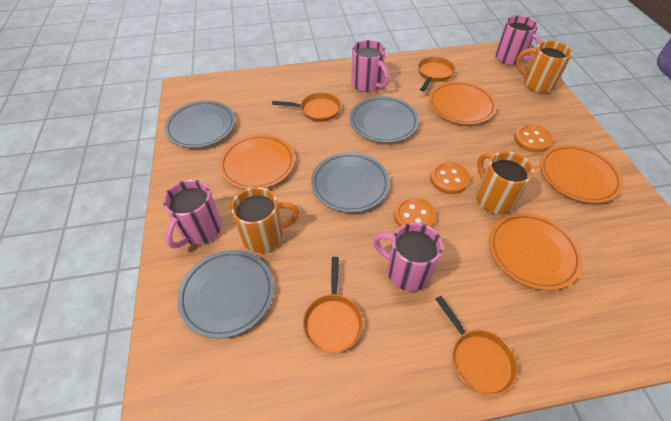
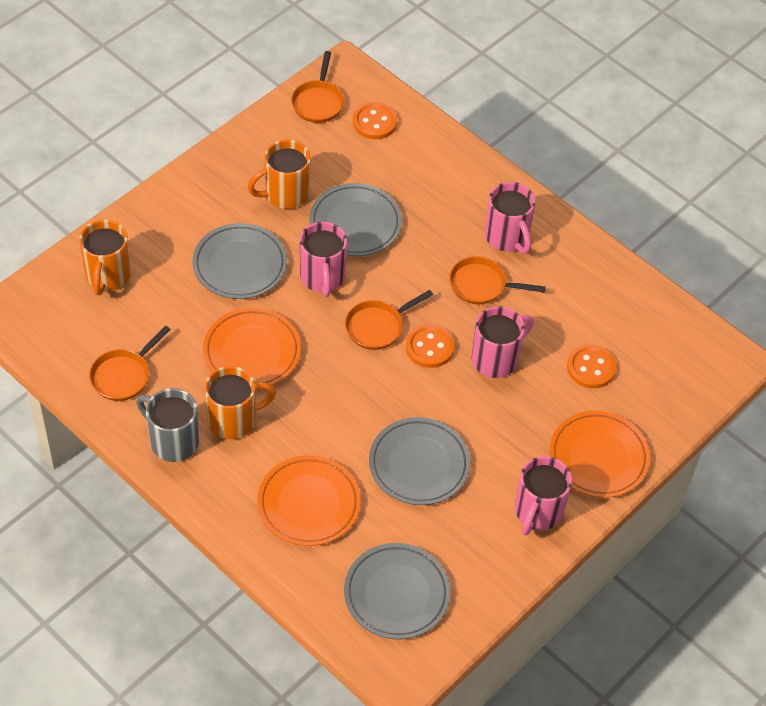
grey mug: none = 0 -> [136,388,199,462] = 1
orange plate: [219,134,295,189] [429,81,497,125] [489,213,583,290] [540,145,623,203] = 4 -> [203,308,301,385] [257,455,361,546] [549,411,650,498] = 3

